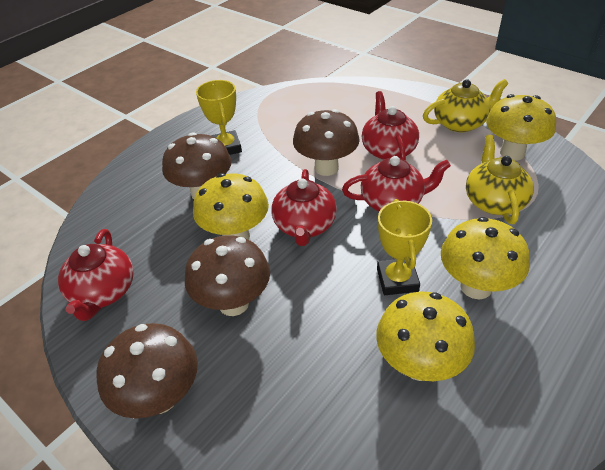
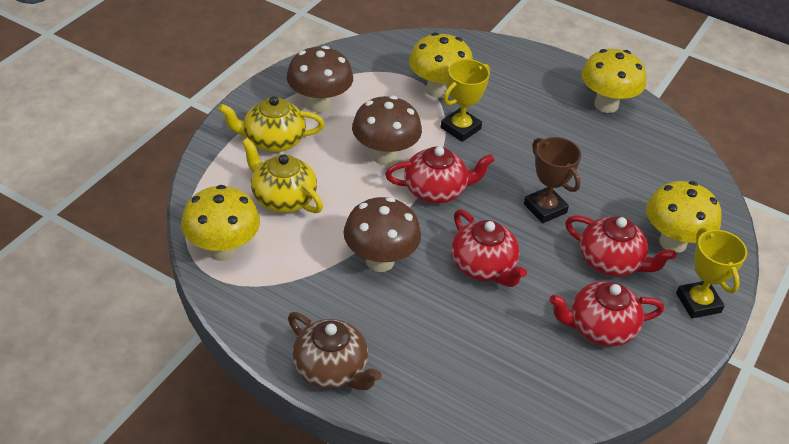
brown mushroom: [97,323,198,419] [162,132,231,199] [185,235,270,316] [293,109,360,176] = 4 -> [286,46,353,113] [344,197,421,272] [352,96,422,165] = 3
brown teapot: none = 0 -> [288,312,382,390] = 1
brown trophy: none = 0 -> [524,137,581,223] = 1

